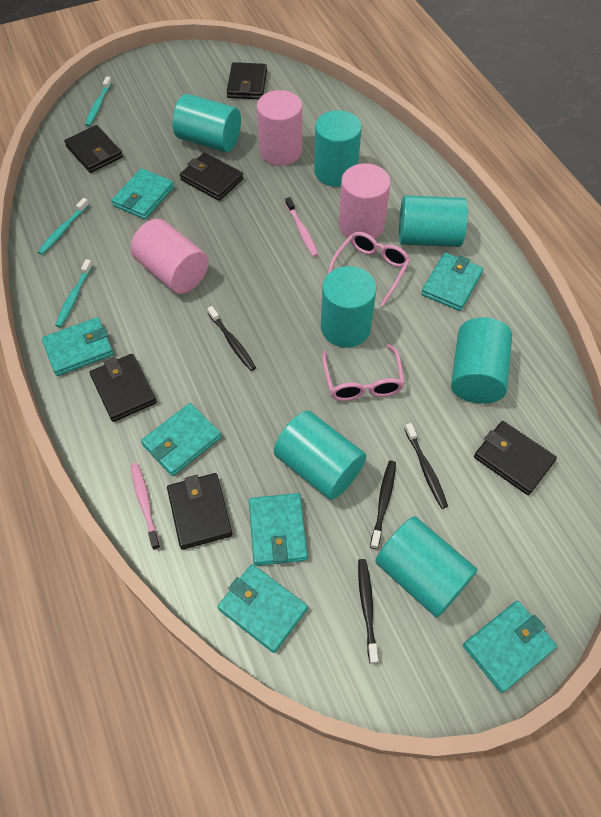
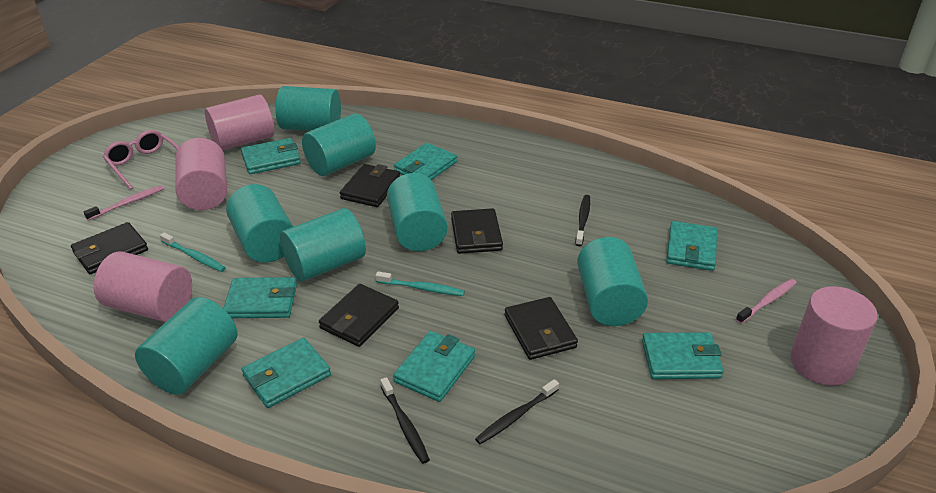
black toothbrush: [207,306,256,371] [358,559,378,664] [370,460,396,549] [405,423,448,509] = 4 -> [380,377,430,464] [475,379,559,444] [575,195,590,246] = 3
black wallet: [64,125,123,173] [90,354,157,422] [167,473,232,550] [180,153,243,201] [226,62,267,99] [474,421,557,495] = 6 -> [71,222,148,274] [319,284,399,347] [340,164,400,207] [451,208,503,254] [504,297,578,360] = 5
pink cylinder: [131,219,209,294] [257,90,302,166] [339,163,391,239] = 3 -> [94,251,192,322] [176,138,227,210] [205,95,274,150] [790,286,878,386] = 4
pink glasses: [322,344,405,401] [327,232,410,306] = 2 -> [103,130,179,190] = 1
turquoise toothbrush: [38,198,89,255] [55,259,93,327] [85,76,112,127] = 3 -> [160,232,226,272] [375,271,465,296] = 2

